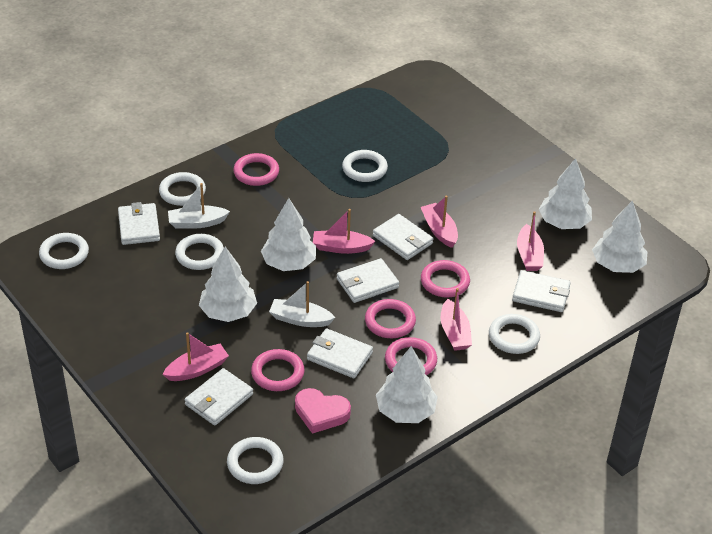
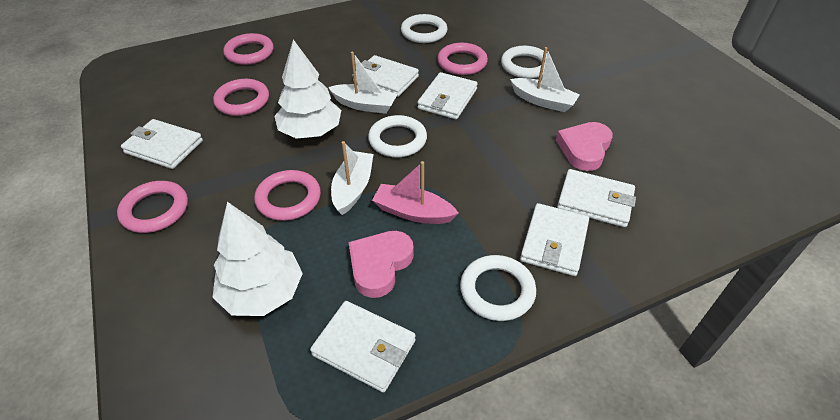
pink boat: [162,332,229,381] [313,209,375,254] [421,196,458,248] [441,288,472,351] [517,211,544,271] = 5 -> [372,161,459,224] = 1
pink heart: [295,388,351,434] = 1 -> [349,231,414,298] [556,122,613,171] = 2
white boat: [168,183,230,229] [269,281,335,327] = 2 -> [328,52,398,114] [331,141,373,215] [510,47,580,112] = 3
white ring: [39,233,89,269] [159,172,206,206] [175,234,224,270] [227,437,284,484] [342,150,388,182] [489,314,540,354] = 6 -> [368,115,427,157] [401,14,448,43] [460,255,536,321] [501,46,547,78] = 4
white tree: [199,247,257,322] [261,198,316,271] [376,346,438,423] [539,158,592,229] [592,201,647,273] = 5 -> [213,202,303,316] [274,39,341,139] = 2

